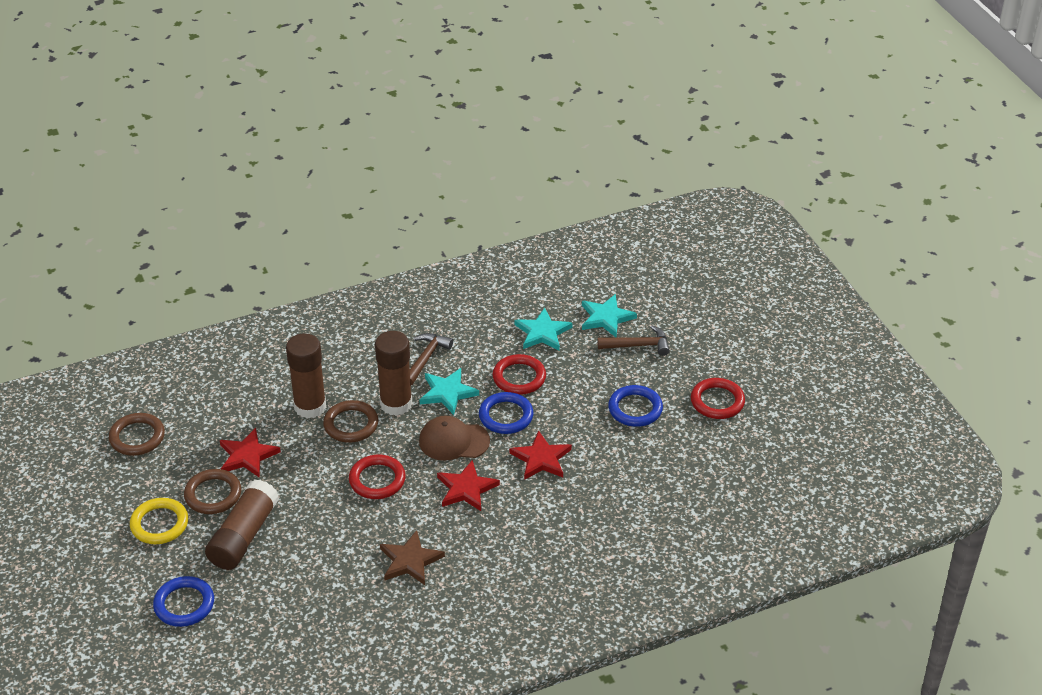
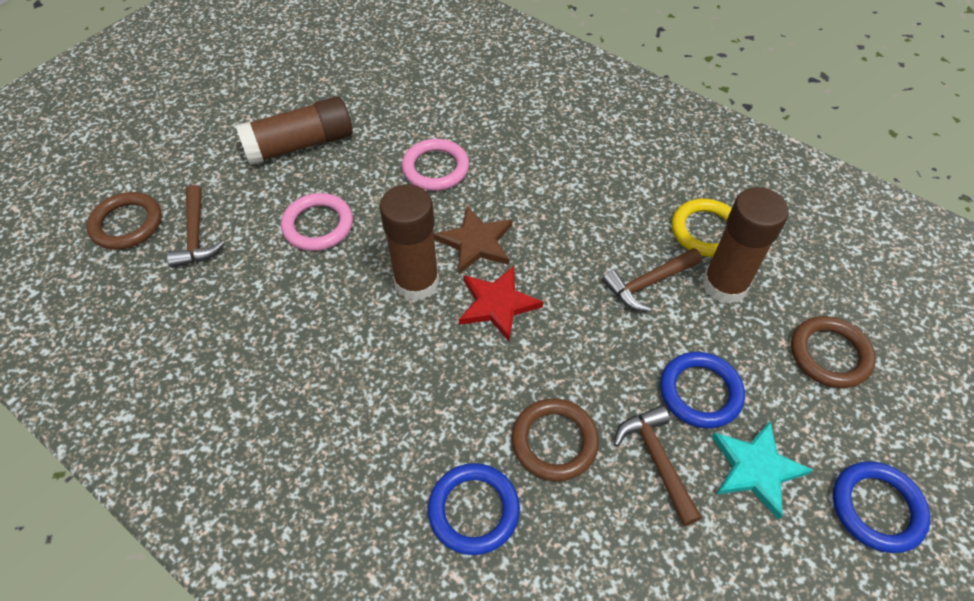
brown cap: [419,416,490,461] = 1 -> none = 0
brown hammer: [410,333,453,385] [597,326,670,356] = 2 -> [167,185,224,268] [602,248,702,312] [614,405,702,526] = 3
pink ring: none = 0 -> [281,193,353,251] [402,139,469,191] = 2
red ring: [349,455,406,499] [493,354,546,395] [691,378,745,419] = 3 -> none = 0
red star: [220,428,281,478] [437,460,500,511] [509,430,572,480] = 3 -> [459,266,543,342] = 1
turquoise star: [420,368,479,415] [514,308,573,351] [582,294,637,337] = 3 -> [712,421,813,520] = 1

